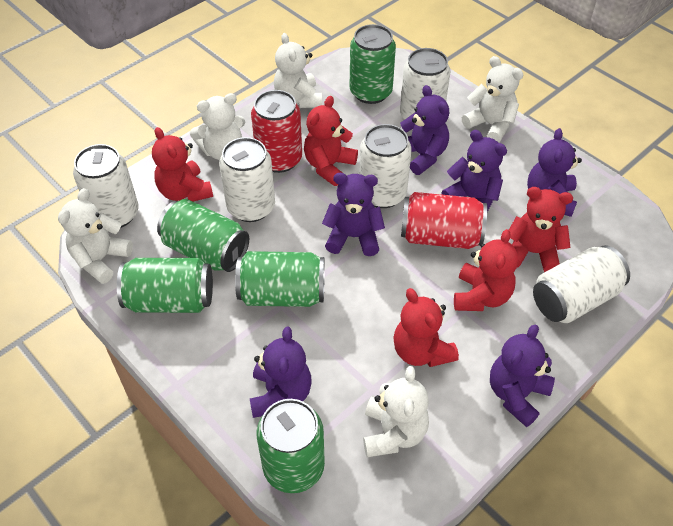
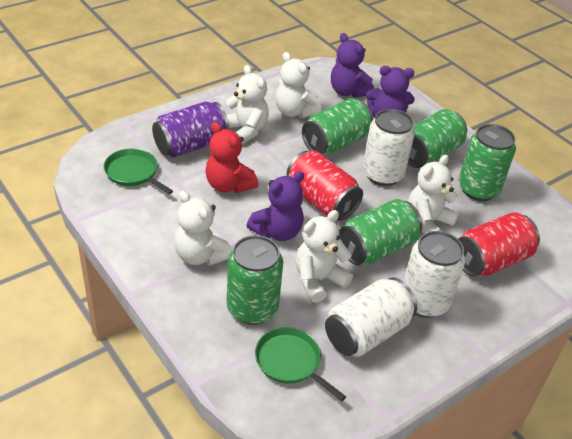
green pan: none = 0 -> [104,148,173,194] [255,327,346,402] = 2
purple can: none = 0 -> [152,101,229,158] = 1
purple teddy bear: [250,327,312,418] [322,173,385,256] [400,85,449,175] [441,130,507,212] [490,324,555,427] [527,128,582,217] = 6 -> [246,171,304,241] [331,33,374,98] [366,66,415,118] = 3
red teddy bear: [152,127,213,202] [304,96,358,186] [393,288,459,367] [454,229,518,311] [509,187,573,272] = 5 -> [206,122,259,193] = 1
white can: [73,144,138,228] [219,137,275,222] [359,124,411,208] [400,48,451,119] [533,245,630,323] = 5 -> [325,277,417,357] [363,109,415,186] [403,231,465,318] = 3

